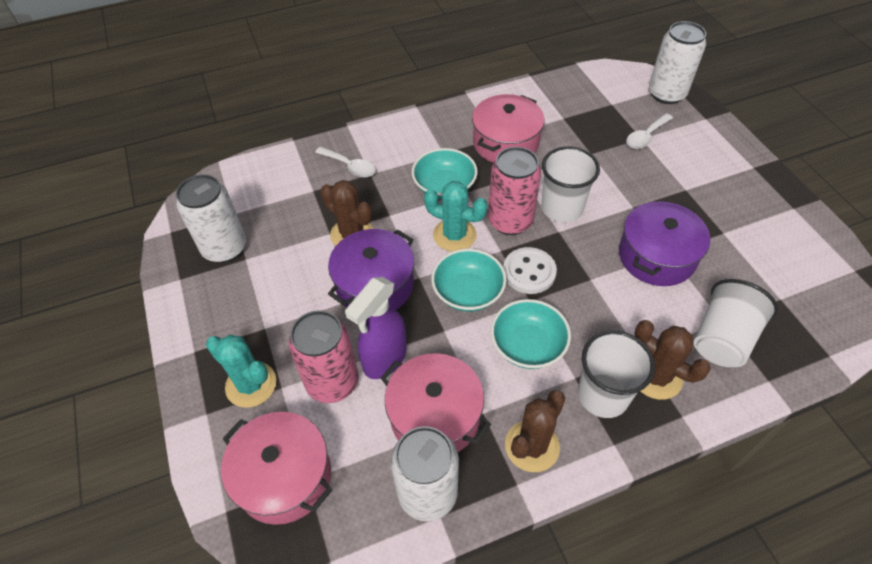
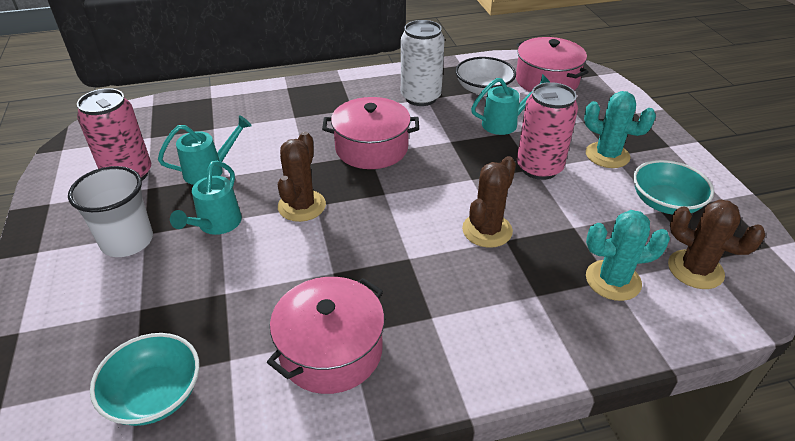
purple pot: [328,229,414,310] [619,201,710,286] = 2 -> none = 0
purple spray bottle: [345,277,407,379] = 1 -> none = 0
turquoise bowl: [412,148,478,199] [431,249,507,312] [491,299,571,369] = 3 -> [90,333,200,426] [633,160,714,215] = 2
turquoise watering can: none = 0 -> [158,115,252,185] [170,161,242,235] [471,74,550,135] = 3
white bowl: none = 0 -> [455,57,516,96] = 1
white button: [503,247,557,294] = 1 -> none = 0
white can: [176,174,246,263] [391,426,459,521] [649,21,706,104] = 3 -> [401,20,445,106] = 1
white cup: [541,146,600,222] [578,330,655,418] [694,279,778,367] = 3 -> [68,166,153,257] = 1
white spoon: [315,147,375,178] [626,113,673,149] = 2 -> none = 0

